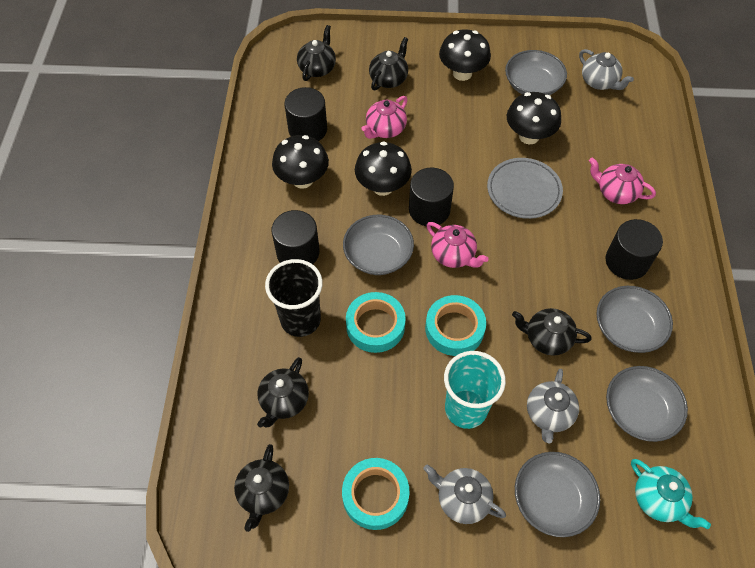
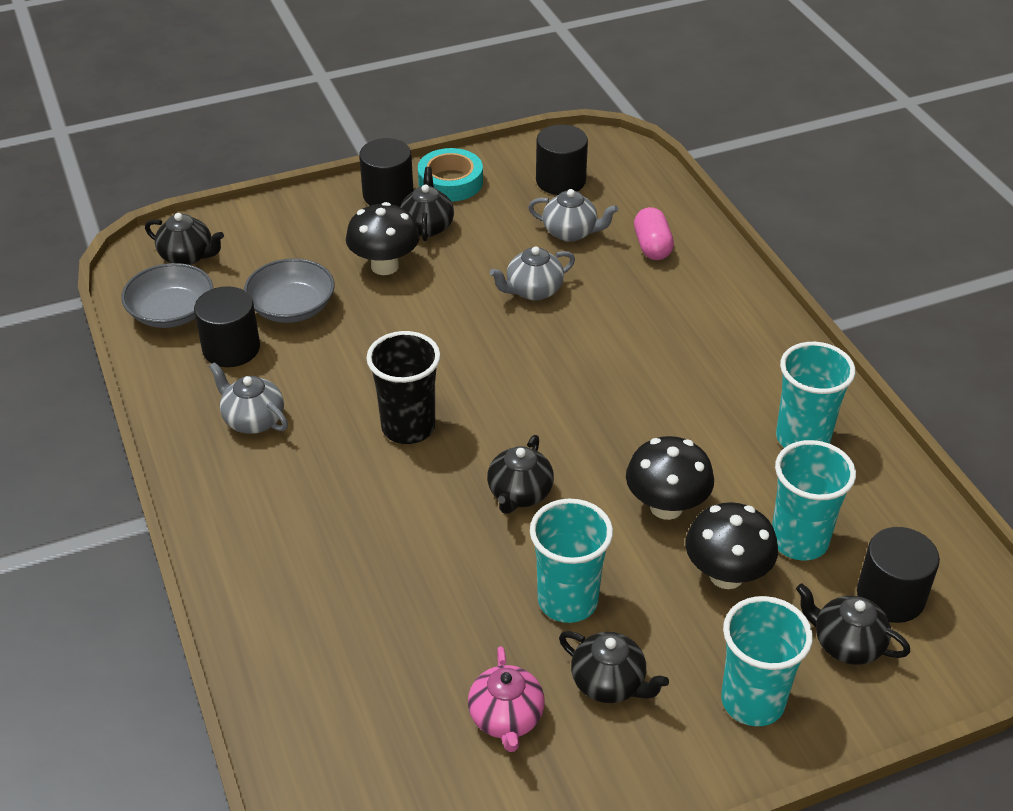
black mushroom: [272,135,329,189] [355,142,412,196] [439,29,491,81] [507,92,561,144] = 4 -> [346,202,420,275] [626,436,714,520] [685,502,778,589] = 3
grey bowl: [343,215,414,275] [505,50,567,95] [515,452,600,537] [596,286,673,353] [606,366,688,442] = 5 -> [121,263,213,328] [244,258,335,323] = 2
grey plate: [487,158,563,219] = 1 -> none = 0
pink capsule: none = 0 -> [634,207,674,260] = 1
pink teapot: [361,96,407,139] [426,222,488,268] [589,158,656,204] = 3 -> [468,646,545,752] = 1
turquoise cup: [444,351,506,429] = 1 -> [530,499,613,623] [721,596,813,726] [772,440,856,561] [776,342,855,448] = 4
turquoise tape: [342,458,409,530] [346,292,406,353] [425,295,486,356] = 3 -> [418,148,483,202] = 1
turquoise teapot: [631,459,711,529] = 1 -> none = 0

